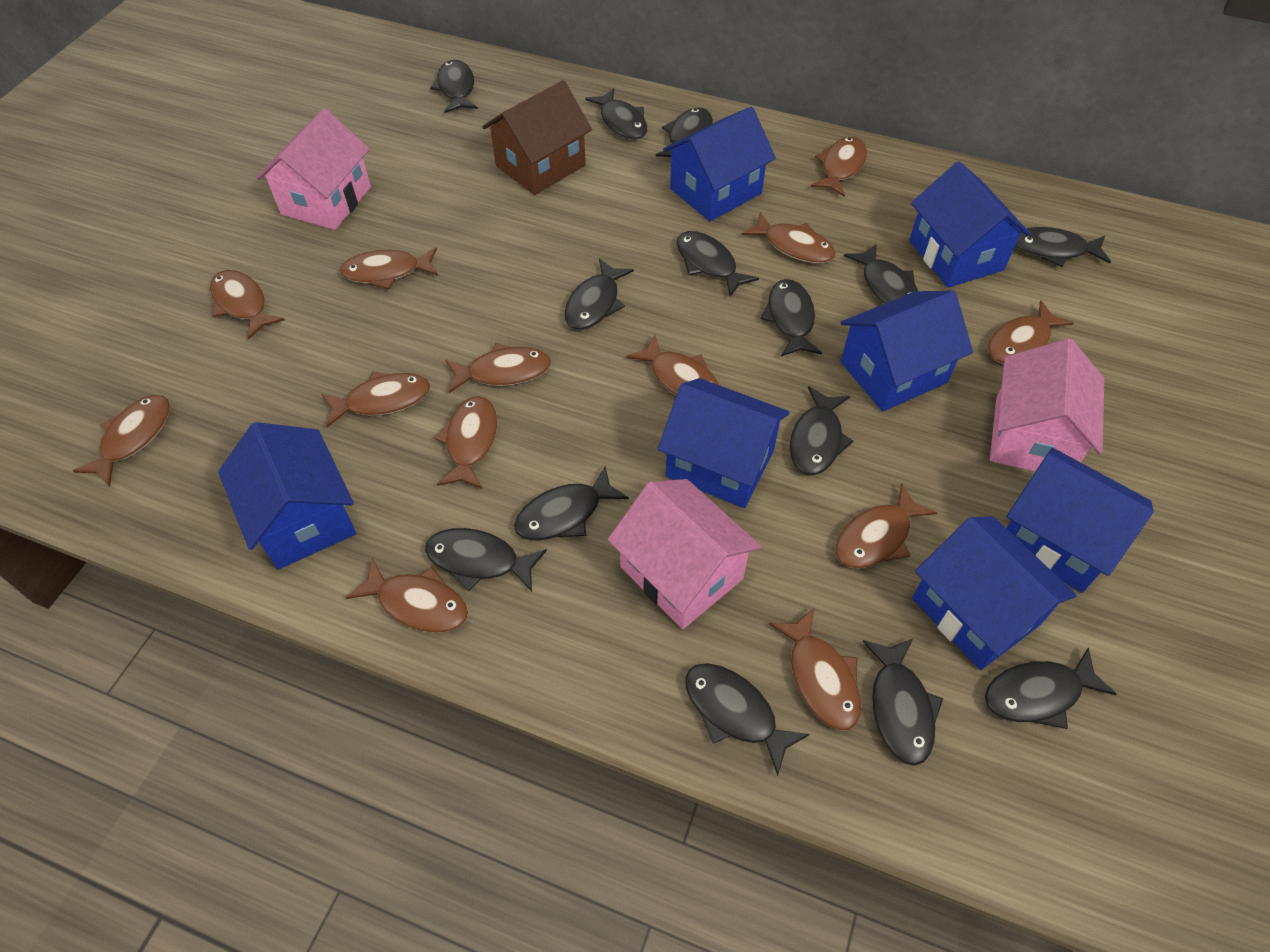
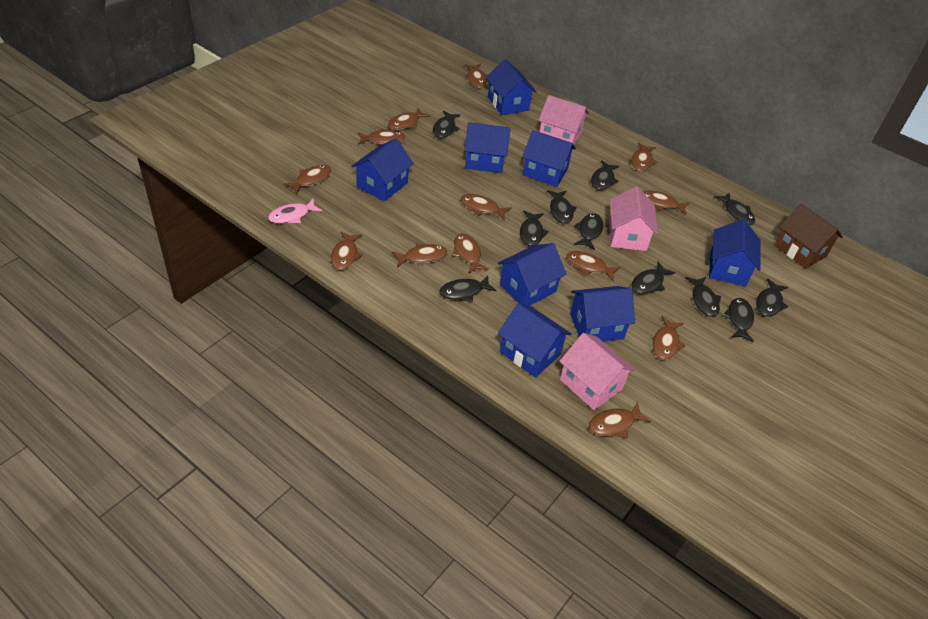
black fish: [425,528,547,592] [430,60,478,113] [514,466,629,540] [565,258,634,330] [585,88,647,140] [656,108,713,157] [677,231,759,297] [685,663,810,776] [760,279,822,356] [790,386,853,475] [844,243,918,304] [863,639,943,766] [985,647,1117,729] [1015,227,1111,267] = 14 -> [433,111,460,138] [439,275,496,302] [520,211,549,246] [547,190,577,224] [574,213,603,250] [591,160,619,190] [631,262,675,294] [685,277,721,317] [714,192,755,225] [723,298,754,342] [756,279,788,317] = 11
blue house: [218,422,356,569] [658,378,790,508] [663,107,776,221] [841,291,973,412] [909,161,1031,288] [912,516,1077,670] [1007,448,1154,593] = 7 -> [351,139,414,202] [464,122,511,173] [486,59,537,115] [498,243,566,306] [498,303,571,377] [522,130,576,187] [570,286,635,341] [709,219,760,286] = 8
pink fish: none = 0 -> [268,199,322,224] = 1

